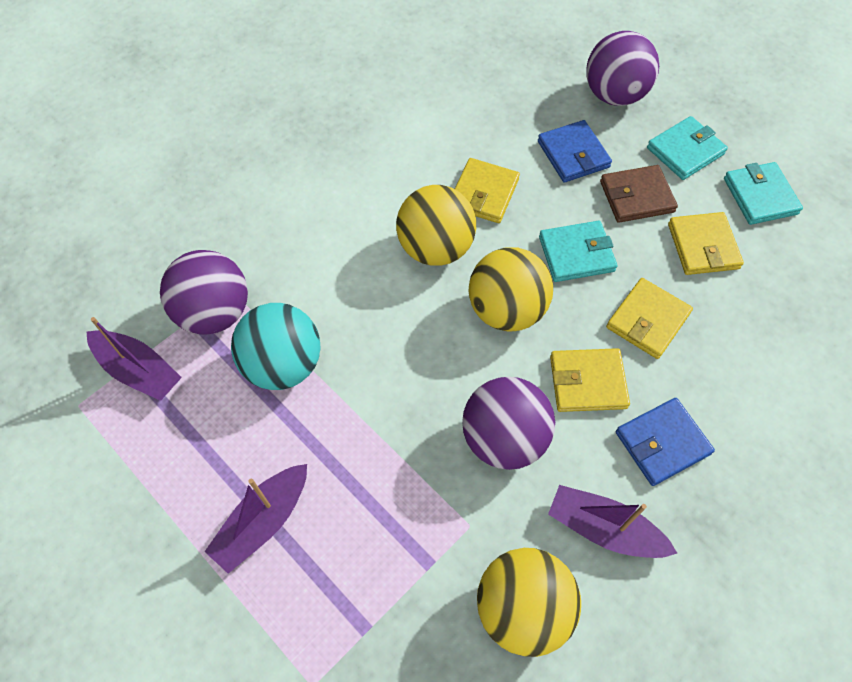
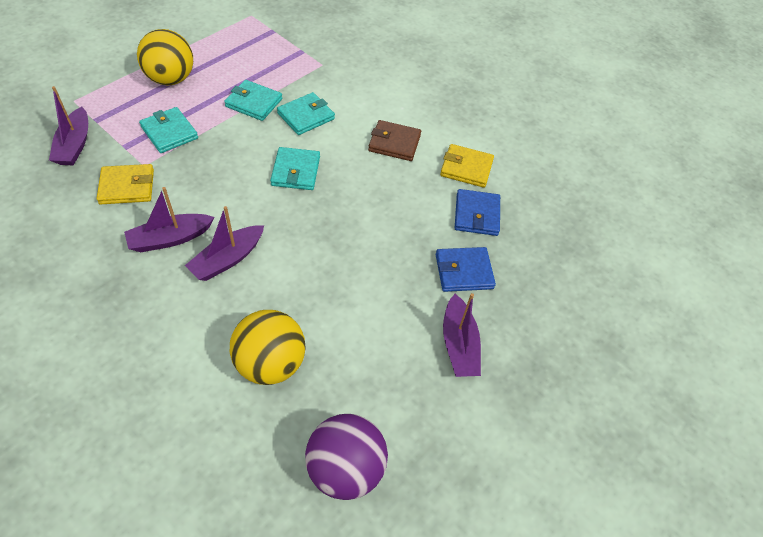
purple ball: [160,250,248,335] [462,377,555,470] [586,31,659,106] = 3 -> [305,414,388,500] = 1
purple boat: [86,317,182,401] [204,464,307,574] [548,485,677,558] = 3 -> [49,86,88,166] [124,187,215,252] [185,206,264,281] [443,293,481,377] = 4
turquoise ball: [231,303,320,390] = 1 -> none = 0
turquoise wallet: [539,221,617,282] [647,116,728,180] [724,162,803,225] = 3 -> [139,107,198,153] [224,80,282,121] [270,147,320,190] [277,92,335,135] = 4
yellow ball: [396,185,476,266] [469,247,553,332] [477,548,581,657] = 3 -> [137,29,193,85] [230,310,306,385] = 2
yellow wallet: [455,158,520,223] [550,348,630,412] [606,278,693,359] [668,212,744,275] = 4 -> [97,164,154,204] [440,144,494,188] = 2

